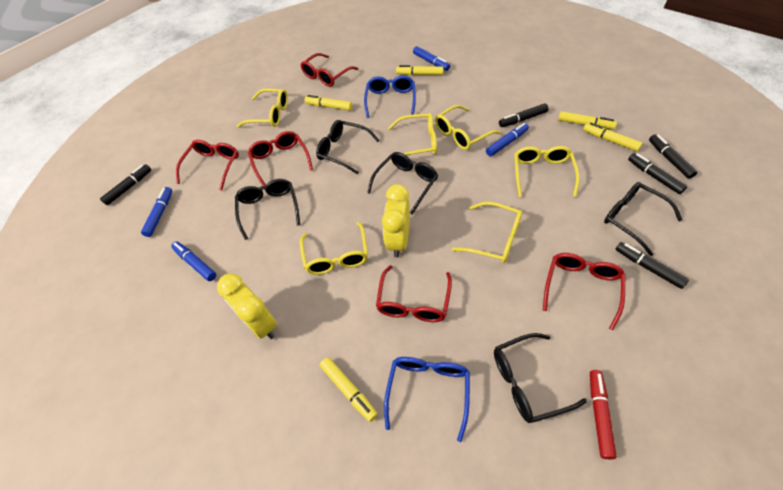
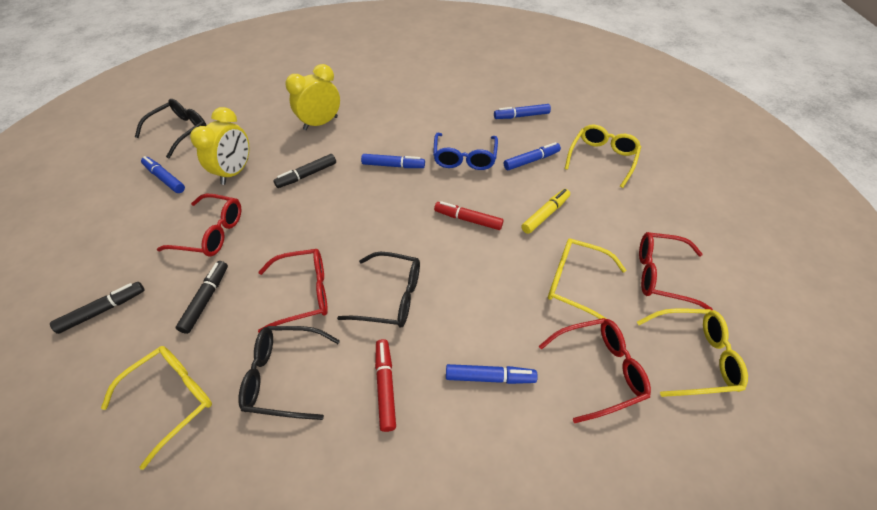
black glasses: [235,179,300,240] [316,120,380,174] [367,152,438,214] [494,333,587,423] [604,182,682,256] = 5 -> [135,99,207,158] [238,326,340,420] [337,252,420,327] = 3
black marker: [100,164,151,205] [499,103,549,127] [615,242,689,289] [628,153,687,194] [649,134,698,179] = 5 -> [50,282,145,334] [176,261,228,334] [273,154,336,188] = 3
blue glasses: [364,75,416,118] [384,357,470,442] = 2 -> [433,133,498,170] = 1
blue marker: [141,187,172,237] [171,241,216,281] [413,46,450,71] [486,123,529,156] = 4 -> [141,156,185,193] [361,154,425,168] [446,364,538,384] [494,104,551,119] [504,142,561,170] = 5
red glasses: [176,140,239,191] [248,131,313,186] [301,53,358,87] [376,265,452,322] [543,253,625,330] = 5 -> [157,194,241,257] [258,249,328,332] [539,318,651,423] [639,232,713,310] = 4
red marker: [590,370,617,459] = 1 -> [375,339,396,432] [434,201,504,230] = 2
yellow glasses: [237,88,288,128] [300,222,368,275] [388,113,437,163] [435,105,501,150] [452,202,522,263] [514,146,580,197] = 6 -> [101,346,212,470] [548,238,626,319] [565,125,641,188] [637,308,748,397] = 4
yellow marker: [305,95,352,111] [320,357,378,422] [396,65,443,75] [558,111,617,129] [583,123,642,151] = 5 -> [521,189,570,234] = 1

